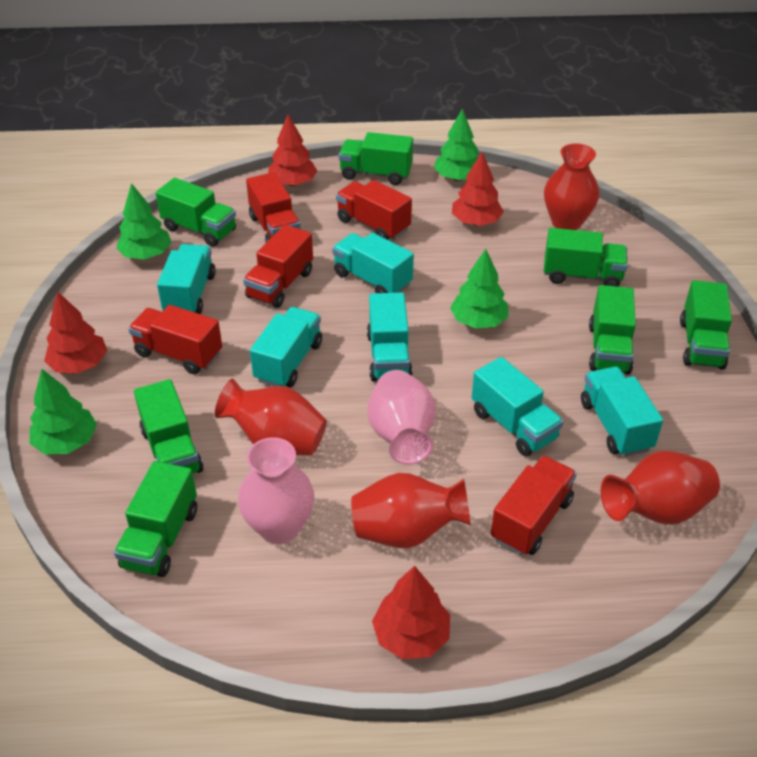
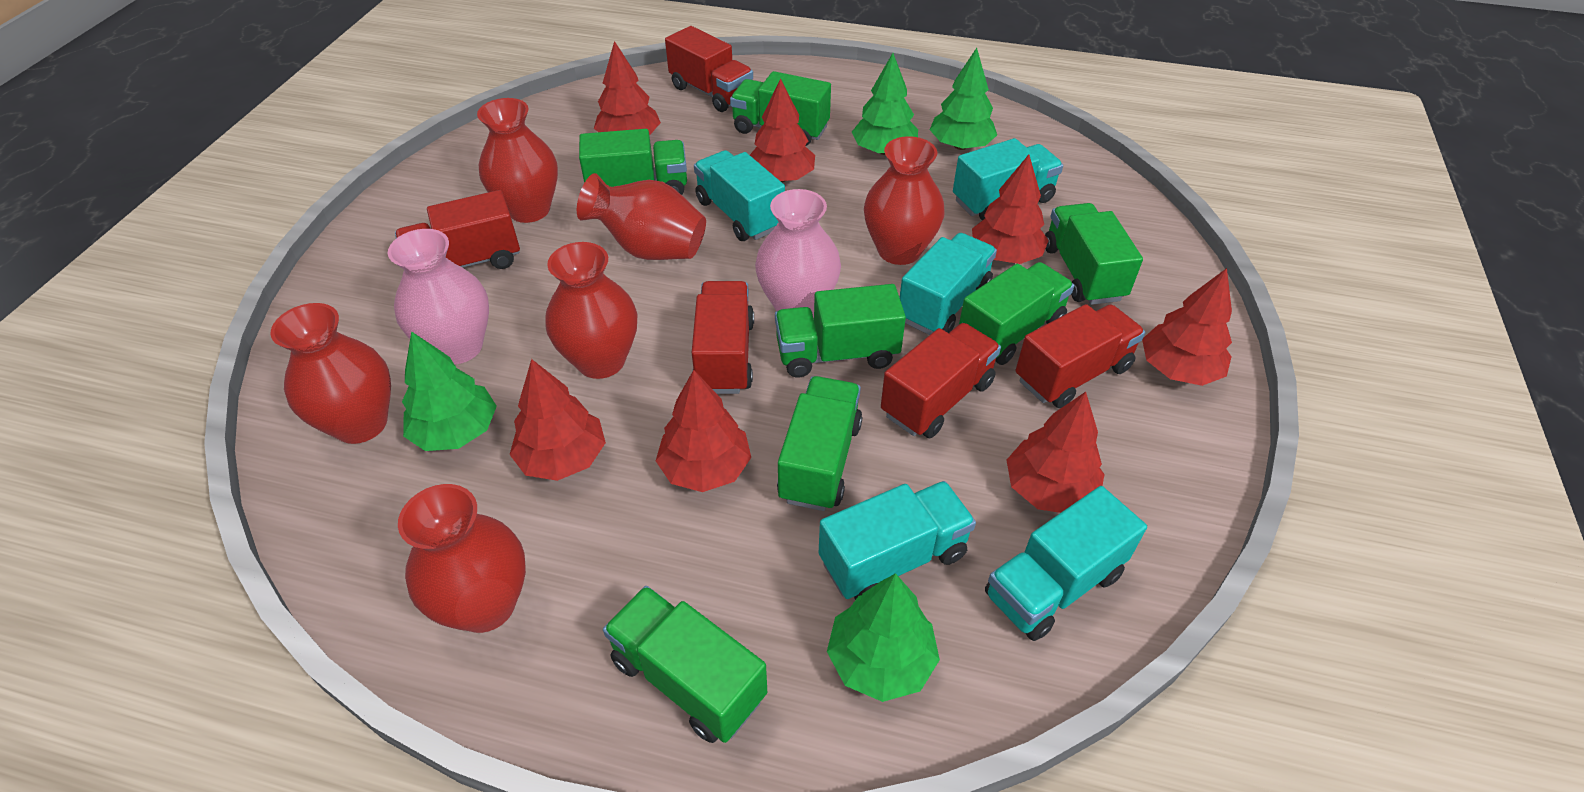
red tree: [44,291,107,374] [268,114,317,186] [372,566,450,659] [452,152,504,226] = 4 -> [510,359,606,481] [594,41,661,135] [656,370,751,492] [750,78,815,182] [972,155,1049,264] [1007,392,1105,513] [1142,268,1232,386] = 7
red vase: [215,378,327,455] [351,473,471,548] [544,143,599,230] [601,451,720,525] = 4 -> [270,303,391,444] [398,484,526,633] [477,98,558,223] [545,242,637,379] [577,173,706,260] [864,136,945,265] = 6
turquoise truck: [157,244,216,314] [250,307,322,387] [332,233,414,293] [367,292,413,381] [472,357,563,456] [581,367,663,457] = 6 -> [694,150,785,241] [819,481,976,600] [900,233,997,335] [953,138,1063,220] [985,486,1147,641] = 5

